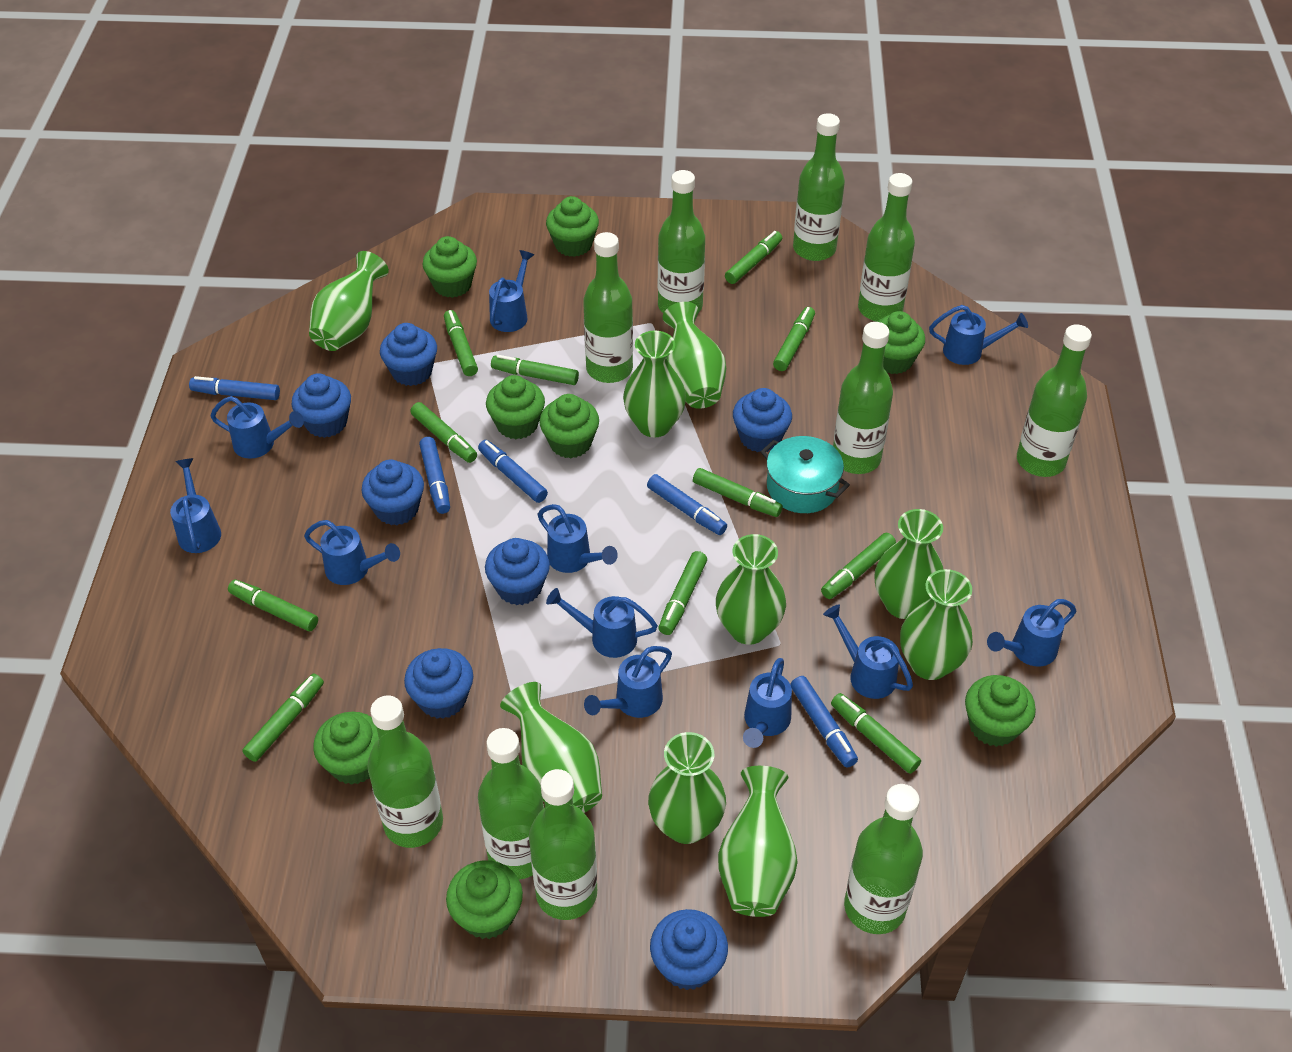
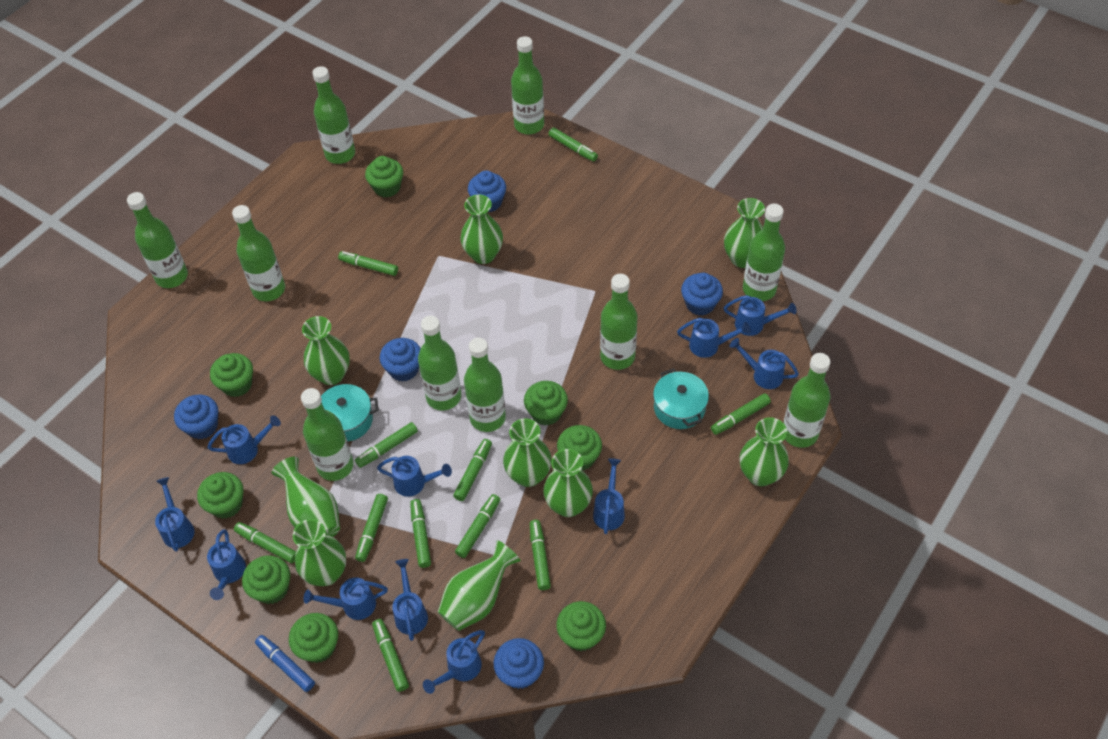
blue cupcake: [292,373,351,438] [362,459,424,525] [380,323,437,386] [404,648,473,719] [485,538,550,605] [650,909,728,990] [733,388,792,452] = 7 -> [174,395,218,439] [380,338,421,382] [468,170,506,213] [494,638,544,689] [681,273,723,316] = 5
blue marker: [189,376,280,400] [419,437,450,514] [478,440,548,503] [647,474,727,535] [790,676,858,768] = 5 -> [255,635,315,692] = 1
turquoise pot: [761,436,850,513] = 1 -> [321,384,379,441] [653,368,709,429] = 2

